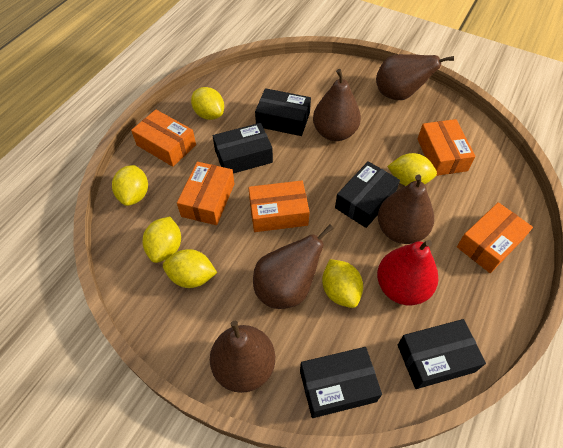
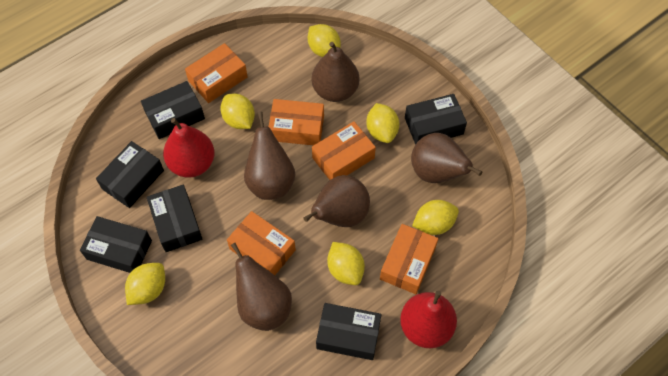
black box: [213,123,273,174] [255,88,311,136] [300,347,382,418] [335,161,400,228] [398,319,486,389] = 5 -> [80,216,152,273] [96,141,164,208] [141,81,205,139] [147,185,203,252] [316,303,382,360] [405,94,467,144] = 6
red pear: [377,240,438,305] = 1 -> [163,118,215,178] [400,291,457,348] = 2

